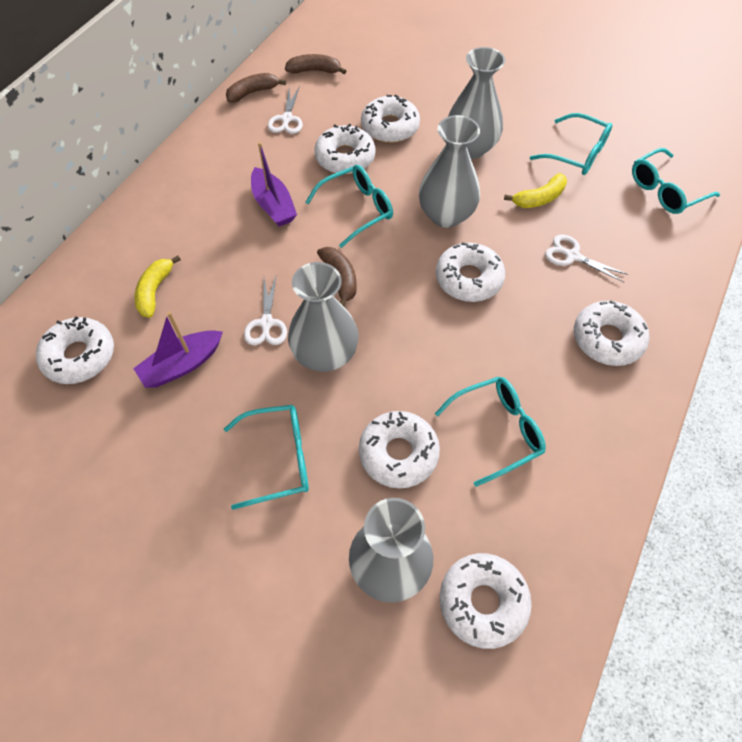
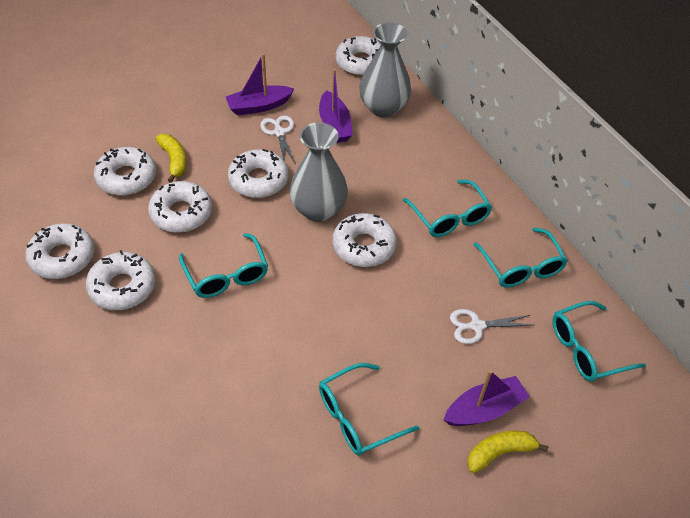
brown banana: [226,73,286,103] [285,54,346,74] [317,247,357,306] = 3 -> none = 0
grey vase: [288,262,358,372] [349,498,433,603] [419,115,480,228] [448,47,505,159] = 4 -> [289,122,348,222] [359,22,411,118] = 2
purple boat: [133,311,223,388] [251,142,297,226] = 2 -> [226,54,294,115] [319,69,353,143] [444,370,530,426] = 3
white scissors: [244,276,287,345] [268,87,303,134] [545,234,629,283] = 3 -> [260,115,296,164] [450,309,533,344] = 2

